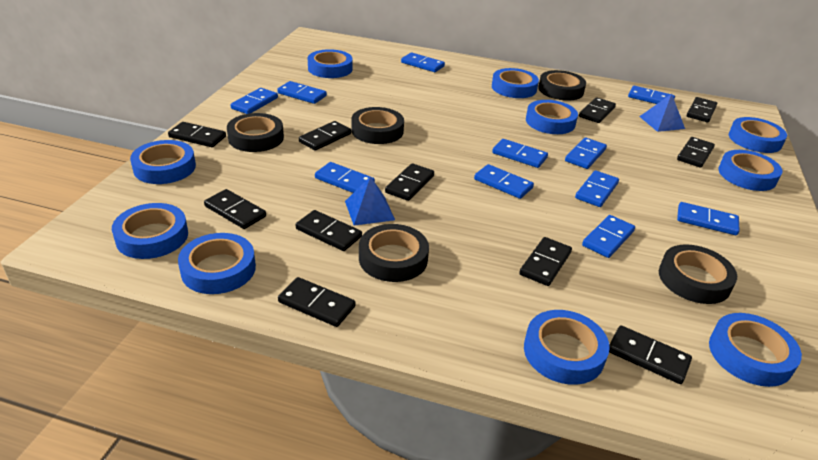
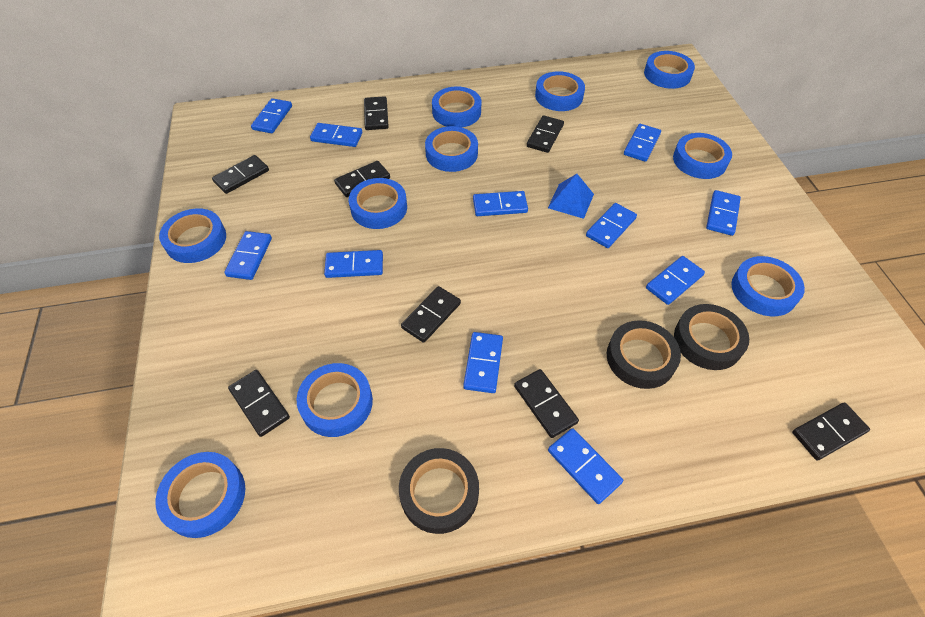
black domino: [168,122,226,147] [204,189,266,229] [278,277,356,327] [296,210,362,251] [299,121,351,151] [385,163,434,201] [519,237,572,286] [579,97,616,123] [609,325,692,384] [677,137,715,168] [687,97,717,122] = 11 -> [212,155,269,194] [228,370,290,437] [334,161,390,197] [364,96,389,130] [401,286,461,343] [514,369,579,438] [527,115,564,153] [792,402,870,461] = 8
black tape: [227,113,284,152] [351,107,404,144] [359,224,429,282] [538,70,586,101] [659,244,737,304] = 5 -> [399,448,479,534] [607,320,681,389] [674,304,749,370] = 3
blue pyramid: [345,176,395,226] [639,94,685,132] = 2 -> [548,174,594,219] = 1

